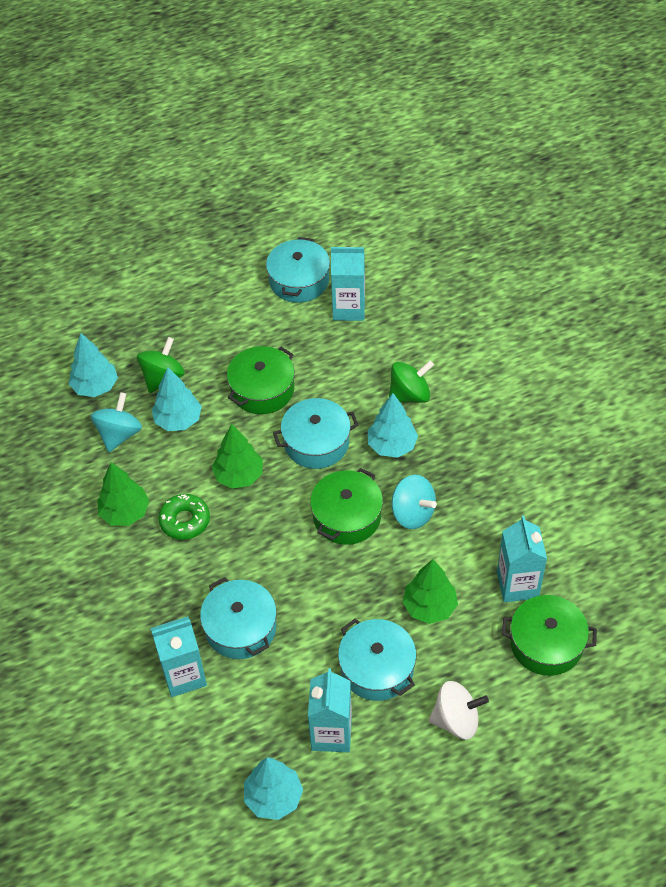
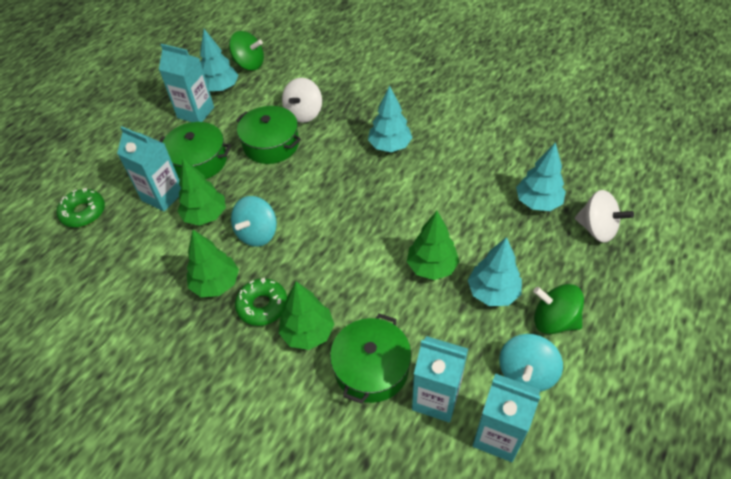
green donut: [158,494,210,540] = 1 -> [57,188,105,227] [235,278,287,326] = 2
green tree: [97,462,149,526] [212,424,263,489] [402,559,458,624] = 3 -> [178,158,226,226] [187,230,239,297] [279,281,335,350] [407,211,459,280] = 4
turquoise pot: [200,577,277,659] [266,237,330,303] [273,398,358,469] [338,618,416,701] = 4 -> none = 0
white spinning top: [429,681,489,740] = 1 -> [282,78,322,123] [575,190,634,243] = 2

